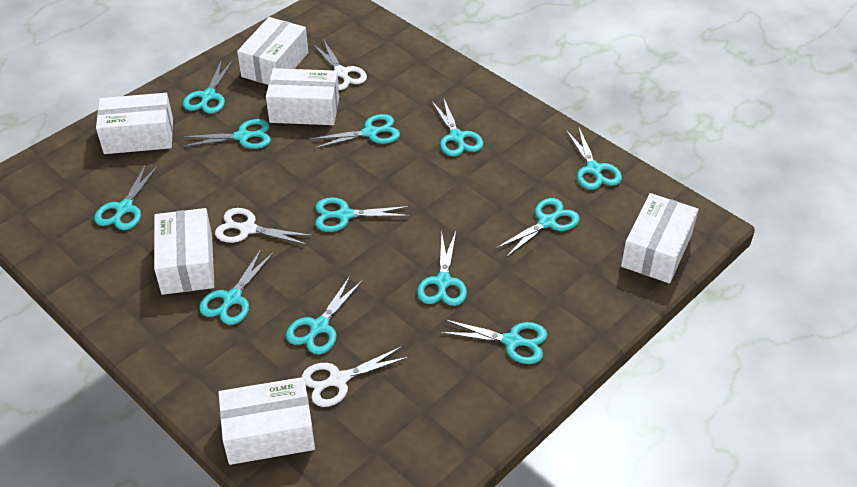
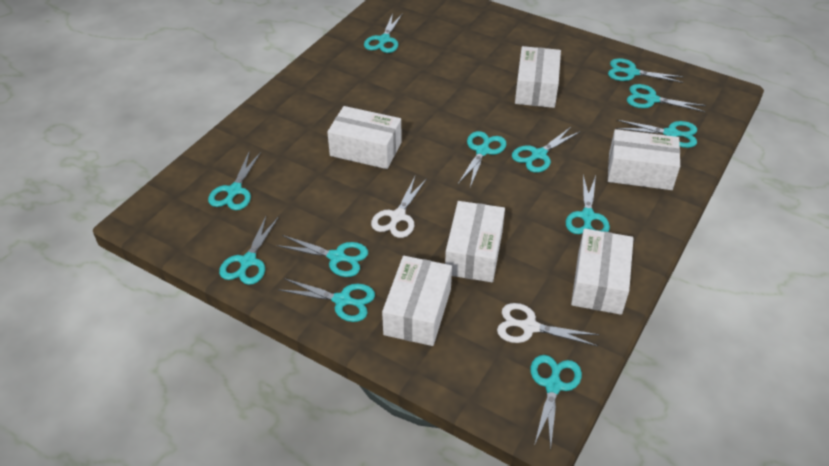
white scissors: [215,208,313,245] [302,346,409,407] [312,39,367,90] = 3 -> [371,177,427,238] [497,303,600,346] = 2

